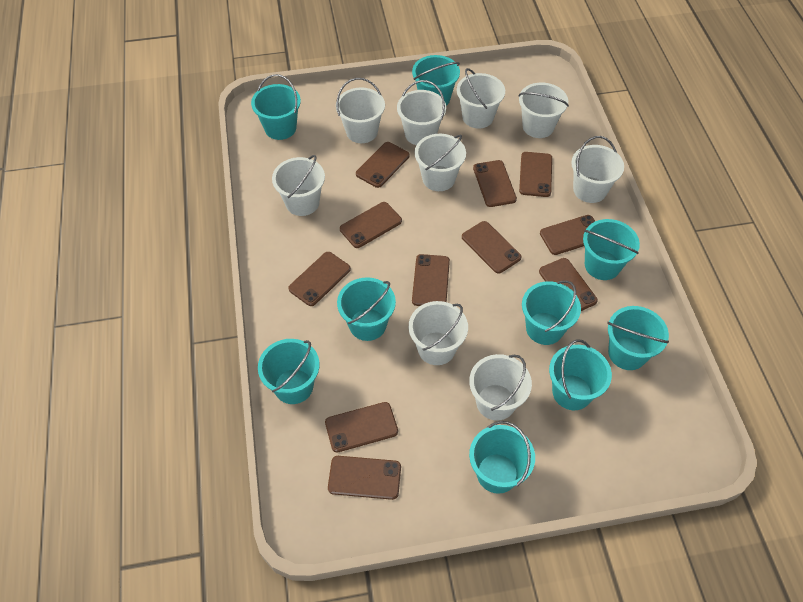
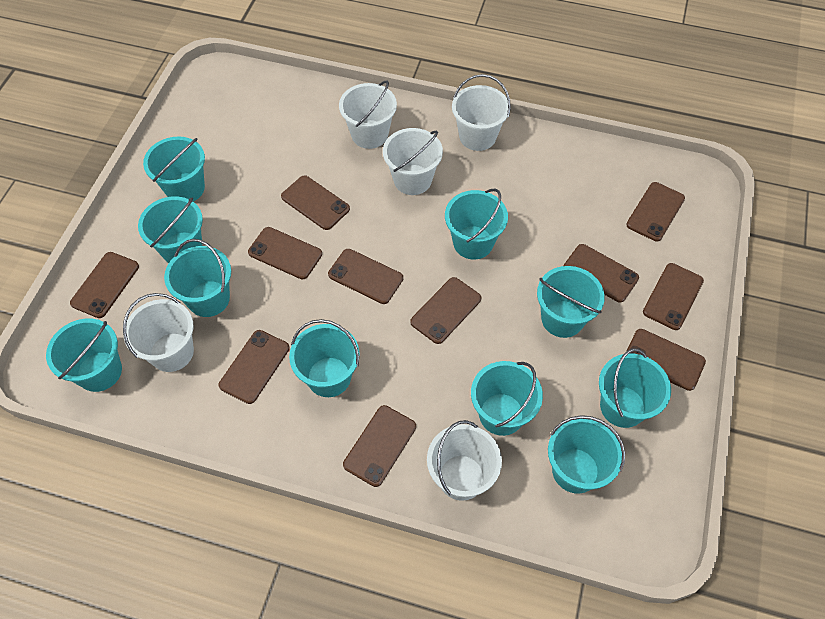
turquoise bucket: [251,74,301,140] [258,339,320,404] [337,277,396,341] [412,55,460,106] [469,421,535,494] [522,280,581,345] [549,339,612,410] [583,219,640,280] [607,306,669,370] = 9 -> [46,318,122,392] [138,196,203,263] [143,137,205,202] [164,239,231,317] [289,319,360,397] [445,189,508,260] [471,361,543,436] [537,266,605,338] [548,415,625,494] [599,348,671,428] = 10
white bucket: [272,155,325,216] [336,78,385,143] [397,80,446,145] [409,301,468,365] [415,134,466,191] [457,68,505,129] [469,354,532,421] [519,83,569,138] [571,136,624,203] = 9 -> [123,293,194,372] [339,80,397,149] [383,128,443,195] [427,420,502,501] [452,74,511,151] = 5

